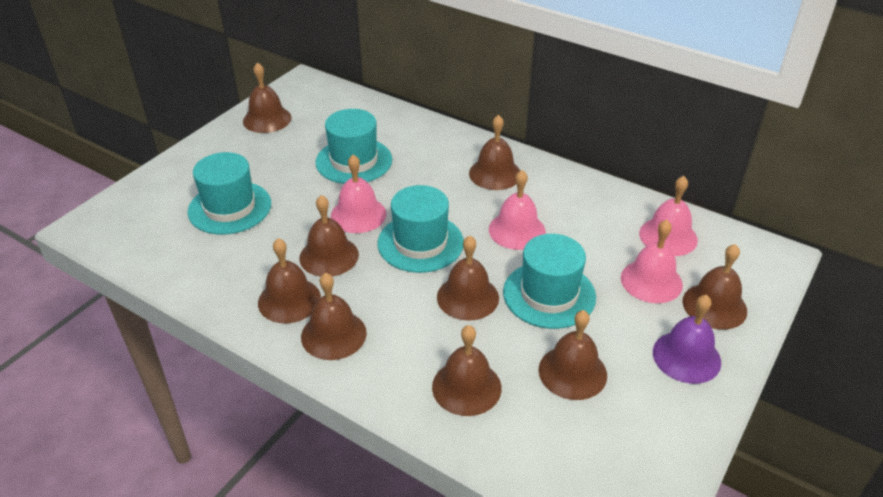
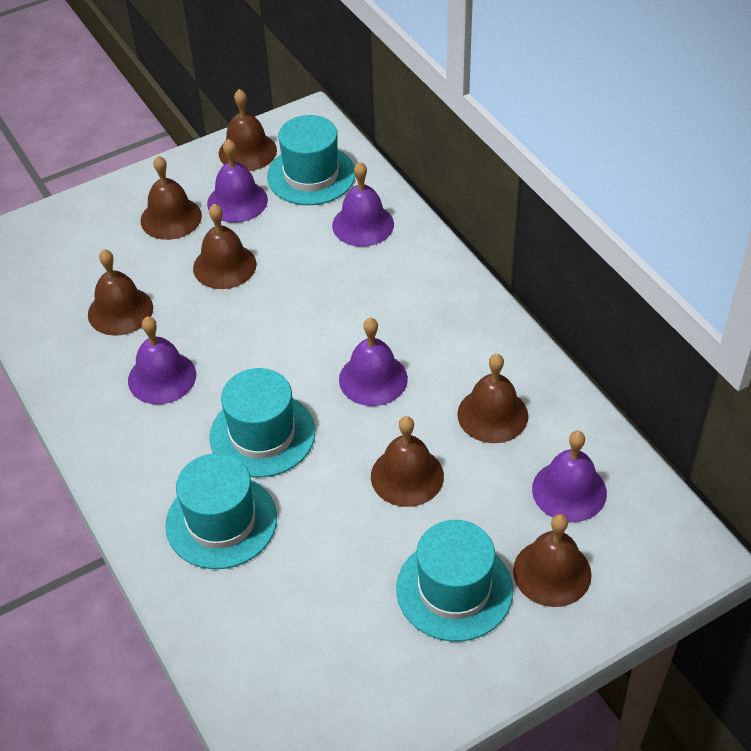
brown bell: [243,62,291,133] [258,238,321,323] [299,195,359,277] [301,273,367,360] [432,325,501,416] [437,236,499,321] [469,115,520,190] [538,310,607,400] [683,244,747,330] = 9 -> [88,249,153,336] [141,156,202,240] [193,204,257,289] [219,89,277,171] [371,416,444,507] [457,354,528,443] [513,514,592,607] = 7
pink bell: [331,155,386,233] [489,170,546,250] [621,220,683,303] [639,176,698,256] = 4 -> none = 0
purple bell: [653,295,721,384] = 1 -> [128,316,196,404] [207,139,268,223] [332,162,394,247] [339,318,408,406] [532,431,607,522] = 5

